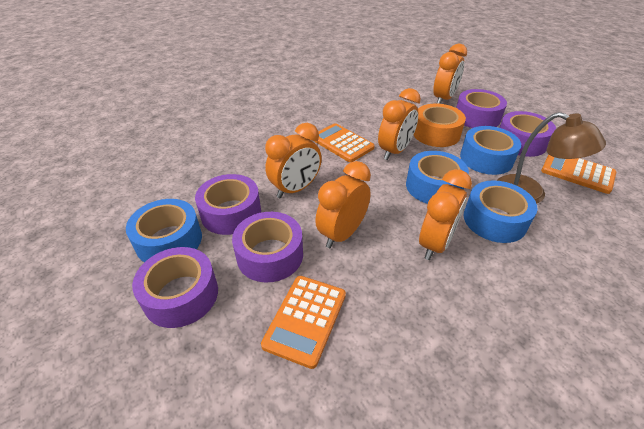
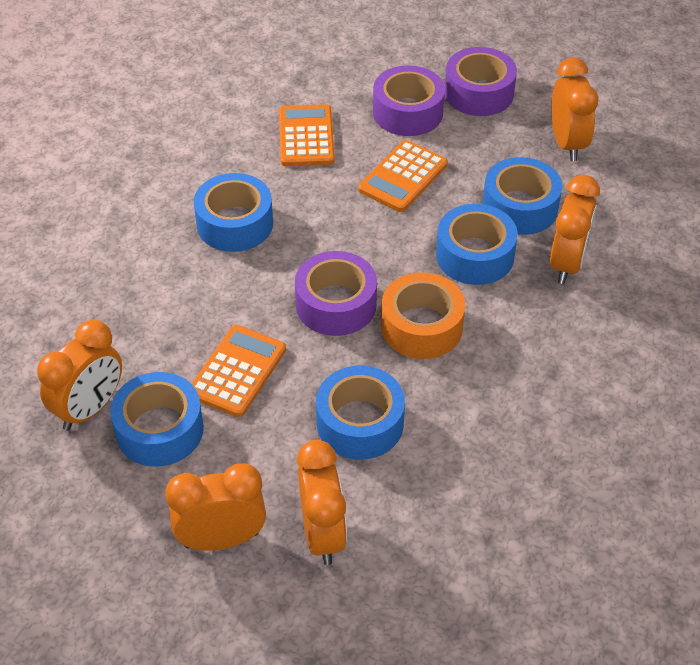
blue tape: [126,199,202,262] [406,151,469,204] [460,126,521,175] [464,180,538,243] = 4 -> [110,372,204,467] [194,173,273,252] [316,366,405,460] [436,204,518,285] [482,157,562,235] = 5
brown lamp: [497,112,606,204] = 1 -> none = 0
purple tape: [132,247,218,328] [195,174,261,235] [232,212,303,282] [456,89,507,128] [499,111,556,157] = 5 -> [295,251,377,336] [373,65,445,136] [445,47,517,116] = 3

